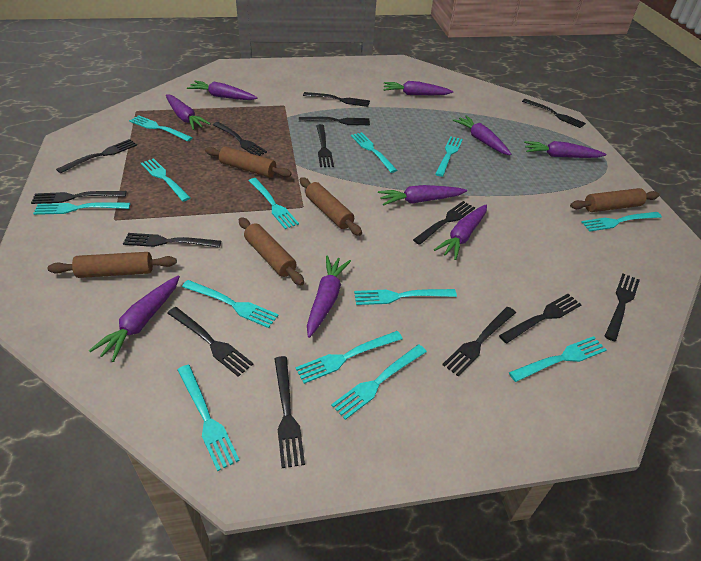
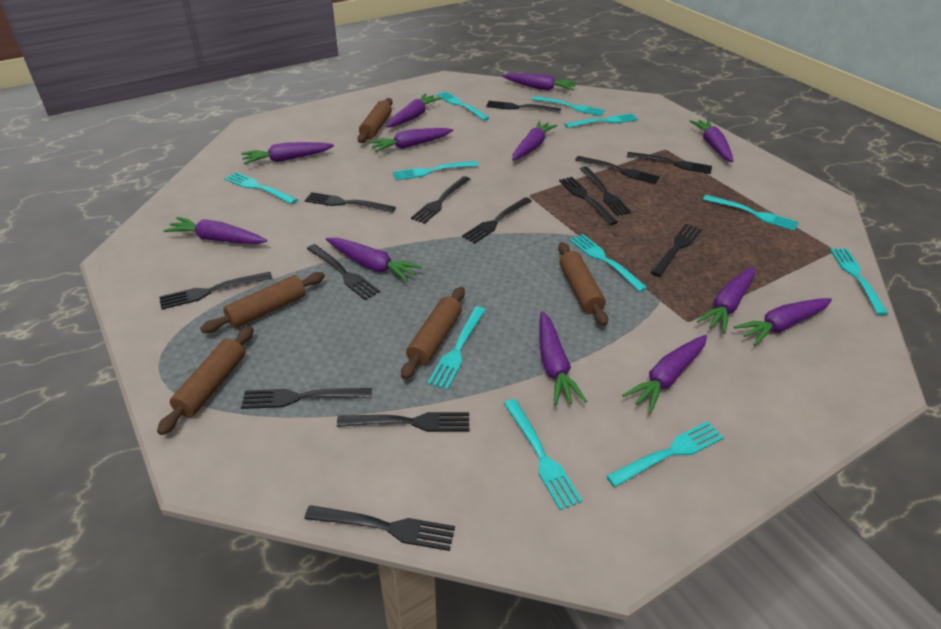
purple carrot: [89,276,180,362] [166,94,211,130] [187,81,258,100] [307,255,351,338] [378,185,467,205] [383,81,453,95] [434,204,487,260] [452,116,511,155] [524,141,606,158] = 9 -> [163,217,267,244] [241,142,334,165] [326,238,423,282] [369,128,453,152] [386,93,441,128] [502,73,577,91] [512,120,558,161] [540,311,587,406] [622,335,707,413] [690,119,734,162] [697,267,755,334] [734,298,832,346] = 12
turquoise fork: [33,202,130,215] [129,115,193,141] [141,158,190,202] [178,365,240,471] [182,280,279,328] [249,178,299,229] [295,331,403,384] [331,344,427,420] [351,132,397,173] [354,289,457,305] [435,136,463,177] [509,336,607,382] [582,212,662,232] = 13 -> [224,172,298,204] [393,161,478,180] [428,306,486,390] [436,91,489,121] [504,399,582,510] [532,96,605,116] [565,113,638,128] [570,234,648,292] [606,421,724,487] [703,195,798,231] [830,248,888,315] = 11

